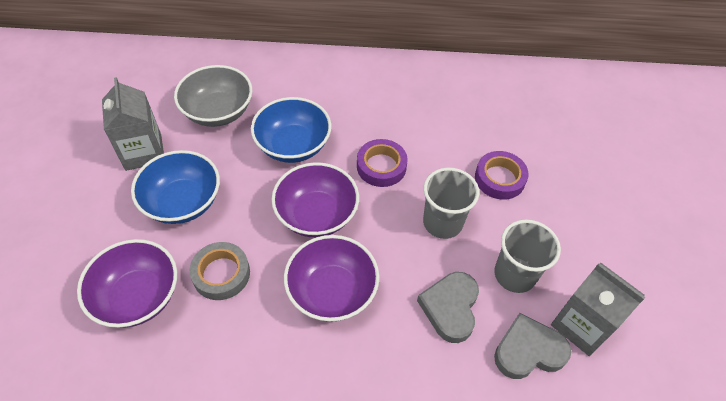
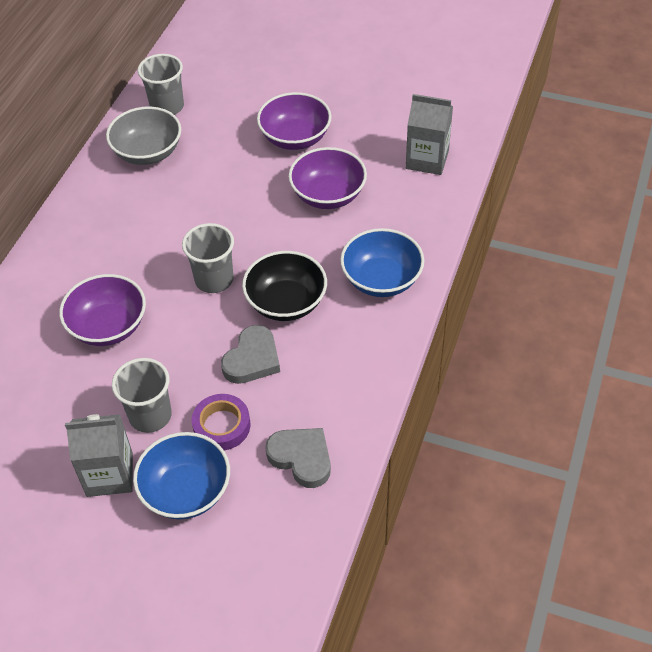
black bowl: none = 0 -> [242,251,327,321] = 1
grey cup: [423,167,479,239] [494,219,561,293] = 2 -> [112,358,172,433] [138,54,184,115] [182,223,234,293] = 3
grey tape: [189,242,250,300] = 1 -> none = 0
purple tape: [357,139,408,187] [475,151,529,200] = 2 -> [192,394,250,451] = 1

